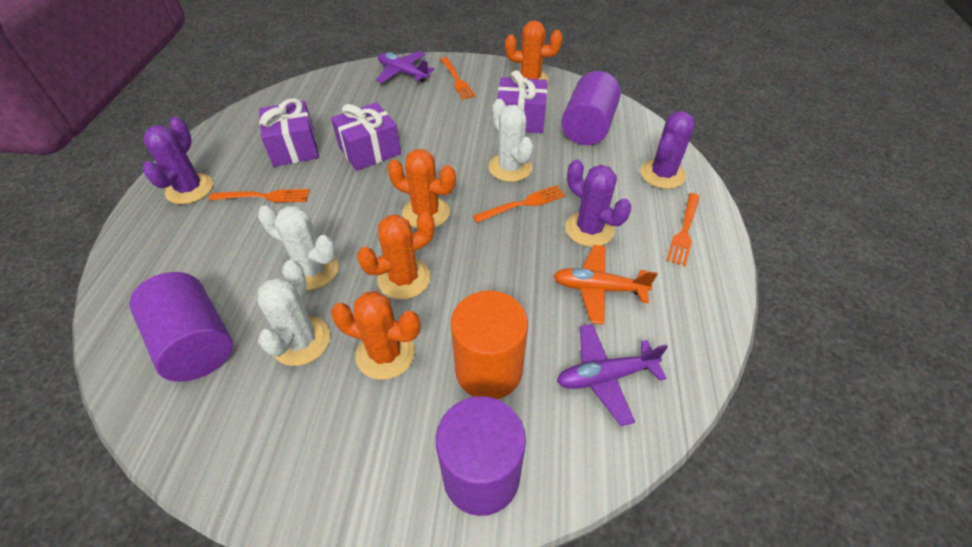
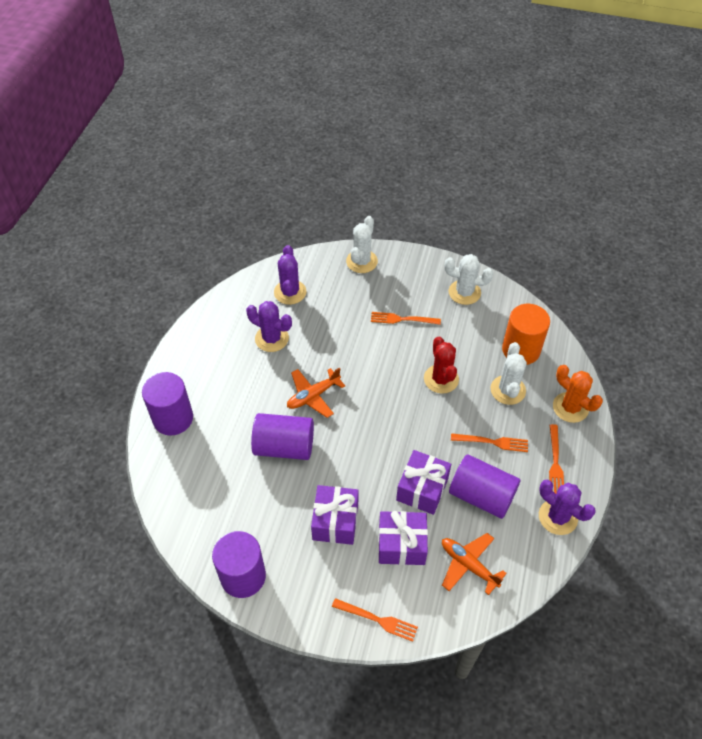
orange cactus: [331,291,420,380] [357,211,435,300] [388,149,456,229] [505,20,562,84] = 4 -> [553,365,603,423] = 1
orange plane: [554,245,658,325] = 1 -> [287,367,345,418] [442,533,507,595] = 2
purple cylinder: [129,272,233,382] [436,396,526,516] [561,71,621,145] = 3 -> [142,372,193,435] [212,531,266,598] [251,413,314,460] [449,454,520,519] = 4
purple plane: [376,51,435,83] [557,324,668,426] = 2 -> none = 0
red cactus: none = 0 -> [424,337,459,394] = 1

